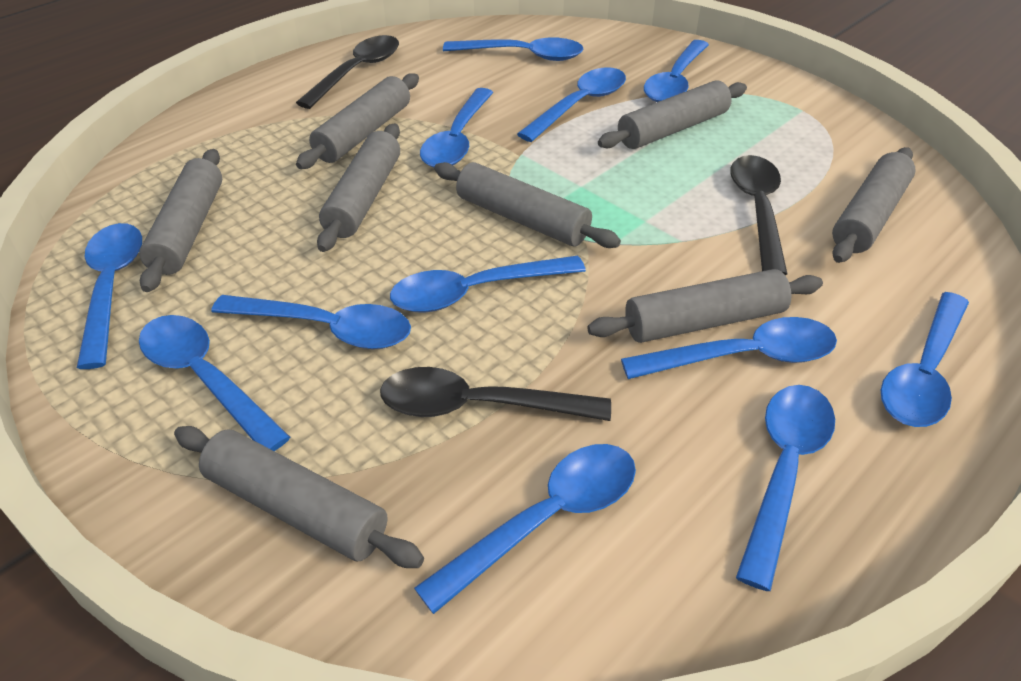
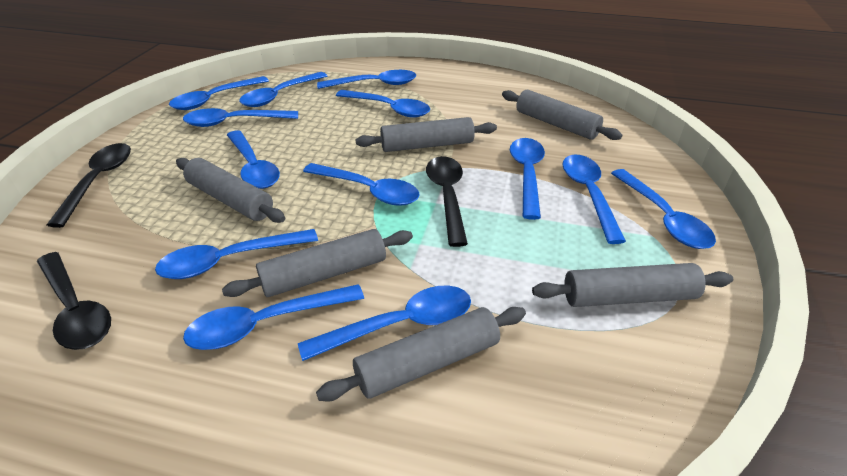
blue spoon: [77,223,142,369] [139,315,290,451] [211,295,411,349] [390,255,586,312] [414,444,636,614] [420,88,494,167] [443,37,584,61] [517,67,626,142] [621,317,837,379] [644,40,709,102] [736,385,835,591] [881,292,969,427] = 12 -> [155,229,318,279] [169,76,269,110] [183,108,298,127] [183,284,364,350] [227,130,280,189] [239,72,327,107] [298,286,471,361] [303,163,420,206] [317,70,416,89] [336,90,430,118] [510,138,545,220] [563,154,626,244] [611,169,716,249] = 13
grey rolling pin: [139,149,222,292] [174,426,424,568] [296,73,419,169] [317,124,400,252] [434,162,621,248] [587,269,823,343] [598,80,747,149] [832,147,916,263] = 8 -> [176,158,285,223] [222,229,413,297] [316,307,526,401] [355,117,497,152] [502,90,622,140] [532,263,733,307] = 6

